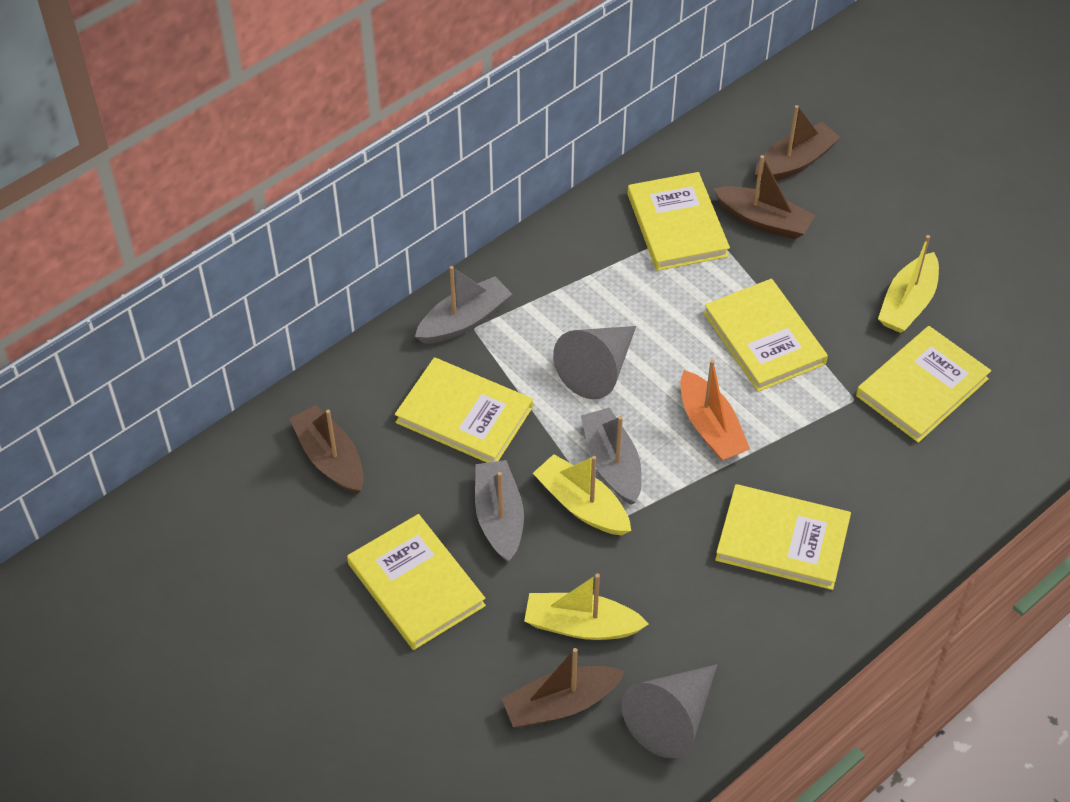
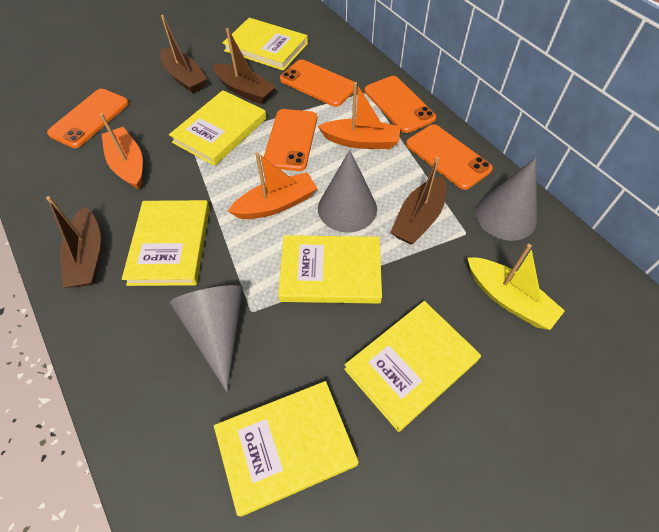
grey boat: [415,266,512,344] [475,460,524,562] [581,408,642,505] = 3 -> none = 0
grey cone: [553,326,636,399] [621,664,718,758] = 2 -> [170,285,243,392] [318,150,377,233] [475,158,537,241] = 3
orange boat: [680,360,750,461] = 1 -> [100,113,143,190] [227,152,317,219] [318,82,401,149] = 3
orange phone: none = 0 -> [47,89,129,148] [264,109,317,171] [280,59,354,107] [365,76,436,133] [406,124,493,190] = 5
yellow boat: [524,573,649,640] [533,454,631,536] [878,235,939,333] = 3 -> [467,244,565,330] = 1

